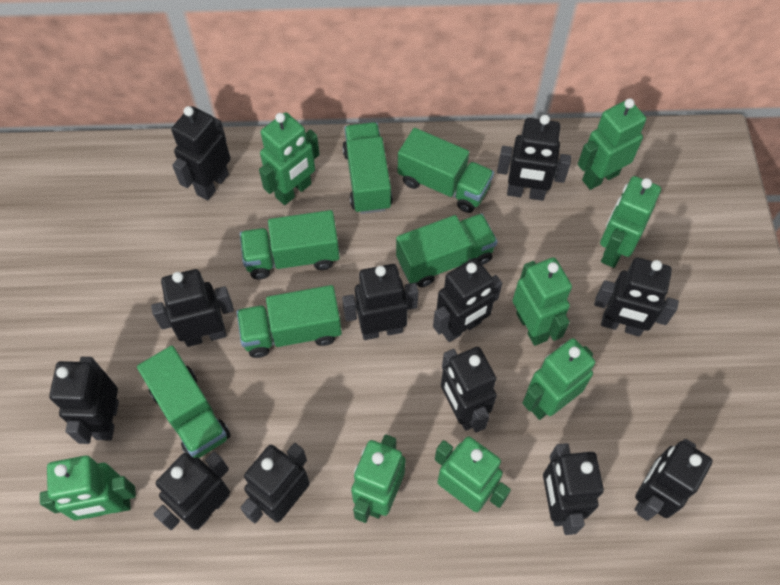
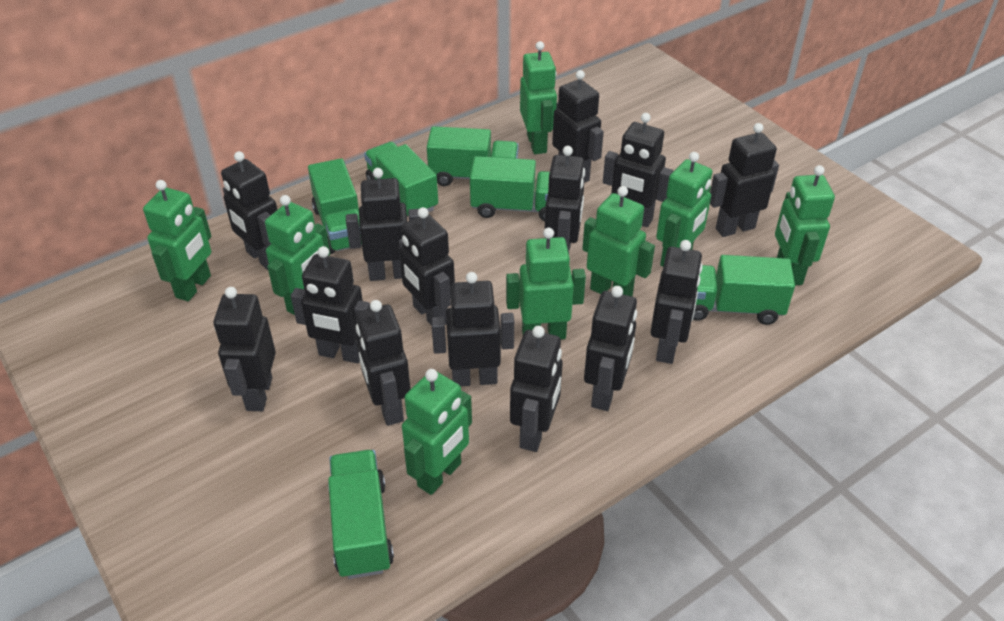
black robot: [49,357,119,444] [151,269,234,347] [154,452,230,530] [171,106,231,201] [240,443,310,523] [342,264,419,340] [433,258,502,342] [441,347,497,433] [497,115,571,201] [543,443,604,535] [594,258,679,337] [635,439,713,521] = 12 -> [214,287,276,411] [221,151,277,270] [291,246,370,363] [346,168,419,281] [355,300,411,426] [399,207,455,326] [431,272,514,386] [510,326,563,452] [545,146,585,253] [552,70,604,183] [584,286,637,411] [603,113,673,227] [651,240,703,364] [710,123,779,237] = 14

